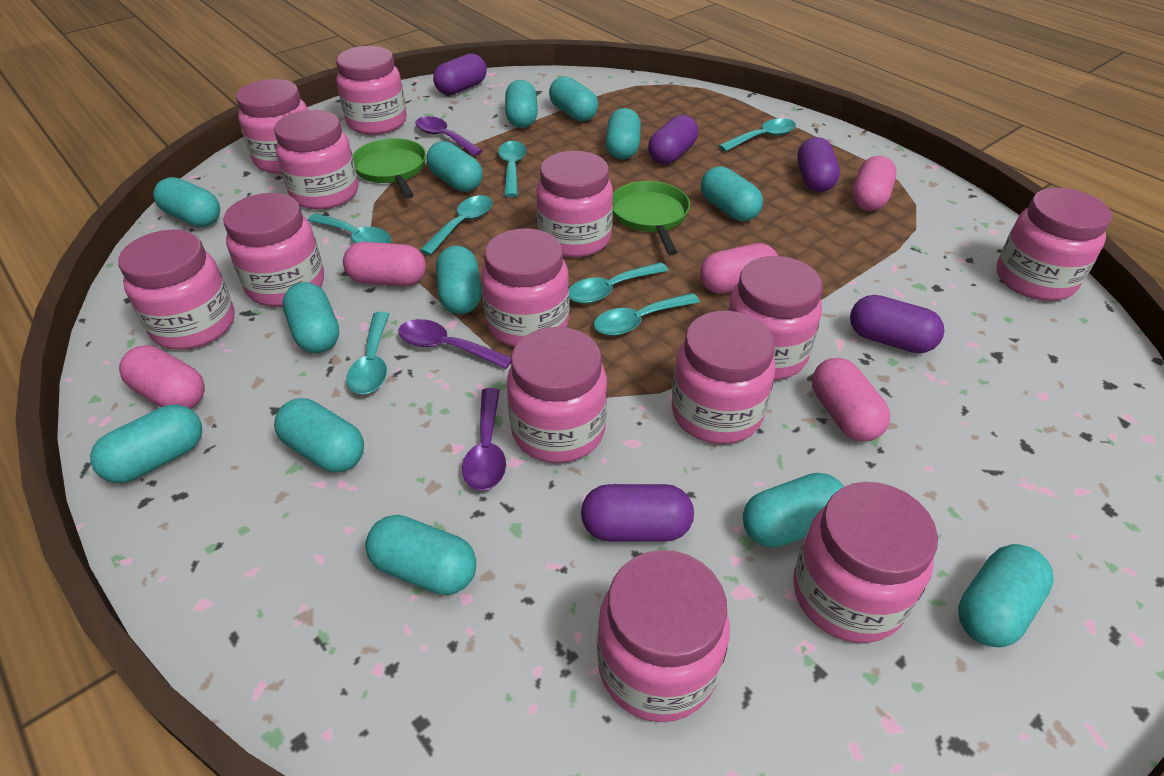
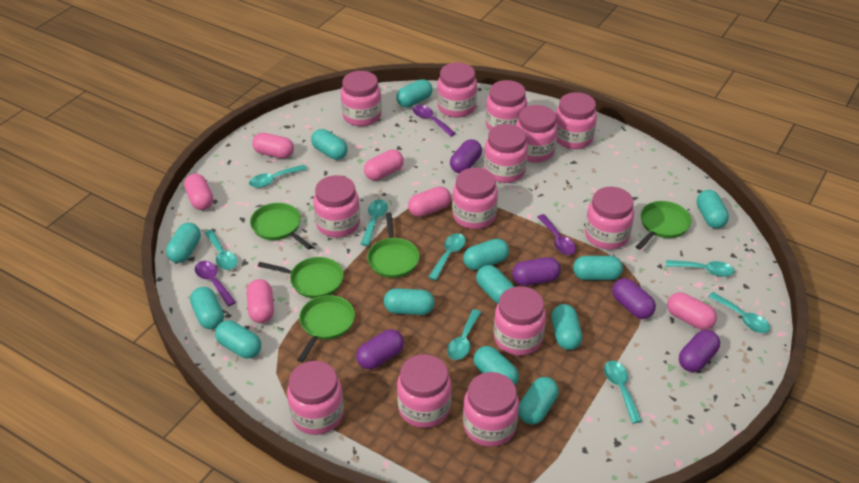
green pan: [353,138,426,199] [613,181,690,255] = 2 -> [250,203,313,250] [258,257,344,298] [297,295,355,362] [367,212,420,278] [636,201,692,250] = 5
pink capsule: [119,345,205,409] [343,242,426,286] [700,243,778,294] [812,358,890,442] [852,156,896,211] = 5 -> [184,174,213,210] [247,279,274,323] [252,133,294,159] [364,149,404,181] [408,186,451,217] [667,292,717,330] = 6
turquoise spoon: [308,213,392,244] [347,312,389,394] [420,195,493,255] [498,141,526,197] [569,262,668,304] [594,293,700,336] [719,118,796,152] = 7 -> [205,230,237,270] [249,165,307,188] [361,200,388,246] [429,233,466,280] [447,309,481,360] [604,361,642,423] [666,260,734,277] [708,292,770,333] = 8

